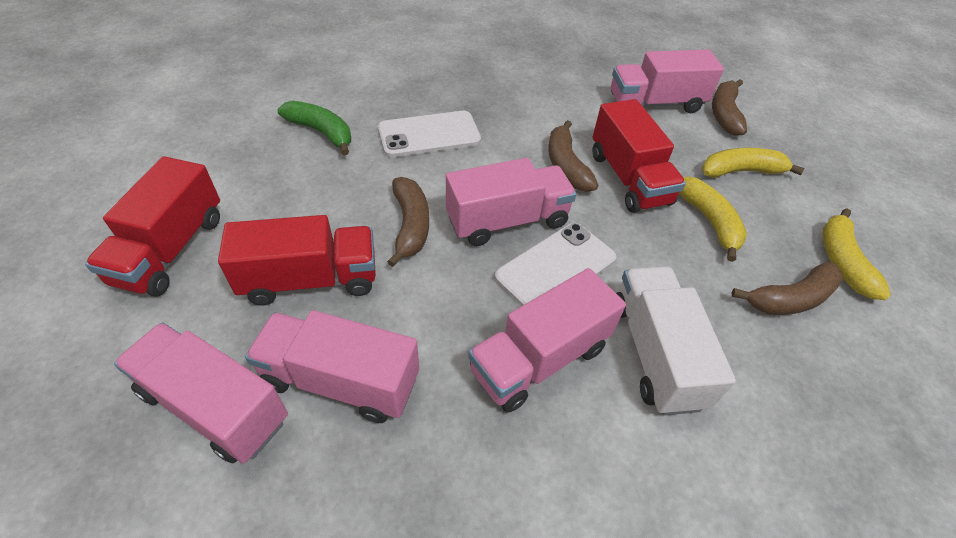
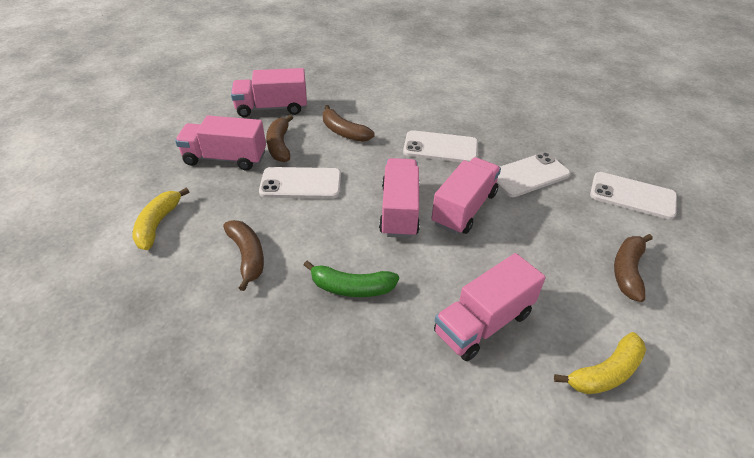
red truck: [85,156,220,297] [218,215,376,306] [593,99,686,213] = 3 -> none = 0
white phone: [378,111,481,157] [495,223,616,306] = 2 -> [259,167,341,199] [403,130,478,162] [497,152,571,197] [590,172,677,220] = 4
white truck: [616,267,736,415] = 1 -> none = 0
yellow banana: [679,177,747,262] [702,148,804,178] [823,208,891,300] = 3 -> [132,187,189,250] [554,332,646,394] = 2

